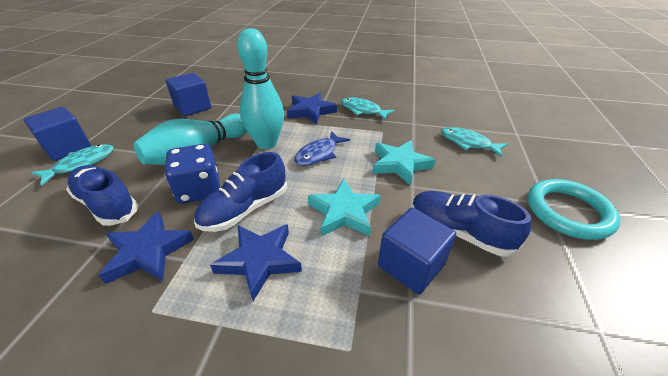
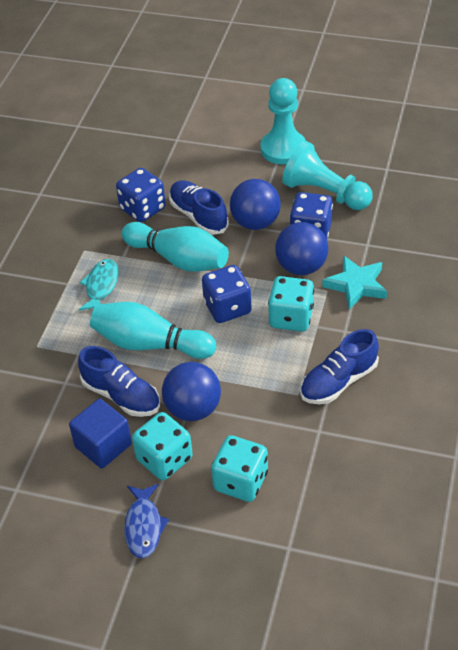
blue ball: none = 0 -> [162,362,221,421] [230,179,281,230] [275,222,328,275] = 3
blue cube: [24,107,91,161] [166,73,211,116] [378,208,456,294] = 3 -> [69,399,132,469] = 1
blue dice: [165,144,220,204] = 1 -> [116,168,166,222] [202,265,252,323] [290,192,333,239] = 3
blue star: [99,211,194,284] [210,224,302,301] [287,93,337,124] = 3 -> none = 0
turquoise dice: none = 0 -> [132,412,193,480] [211,435,268,502] [268,276,314,332] = 3
turquoise fish: [31,144,114,186] [341,97,395,120] [441,127,508,157] = 3 -> [78,259,119,310] = 1
turquoise pawn: none = 0 -> [260,78,306,164] [282,141,373,210] = 2
turquoise ring: [528,179,620,240] = 1 -> none = 0
turquoise star: [308,178,381,236] [372,140,436,186] = 2 -> [322,255,387,310] = 1

